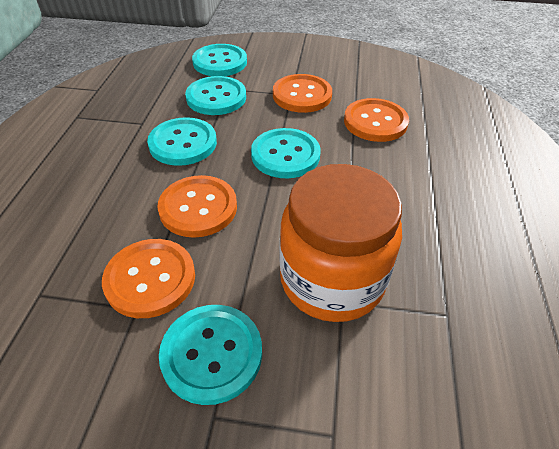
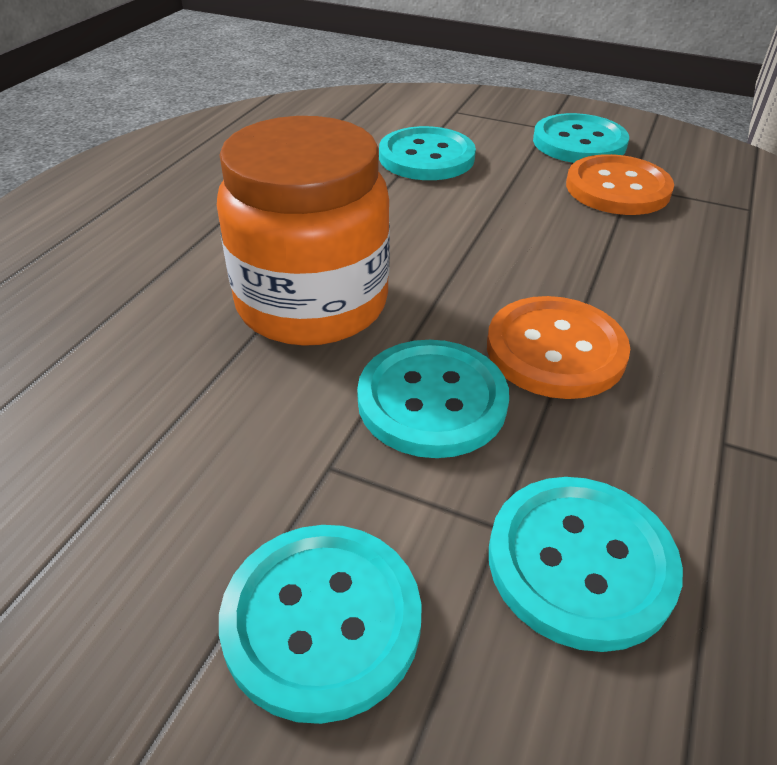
orange button: [102,239,195,318] [157,175,237,238] [273,74,332,113] [344,98,409,142] = 4 -> [487,296,630,399] [566,154,674,215] = 2

